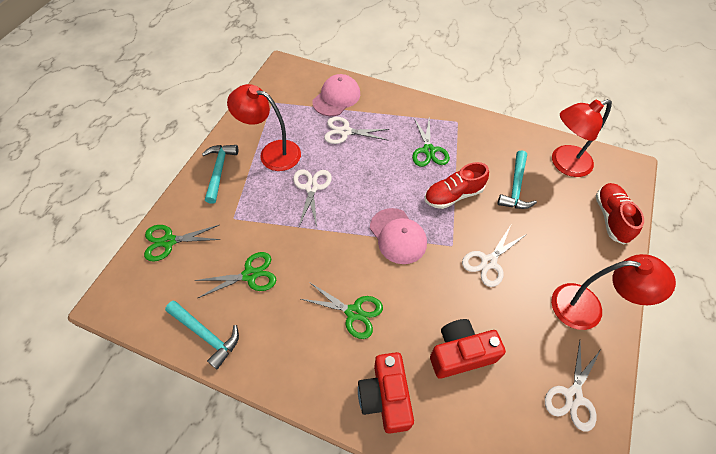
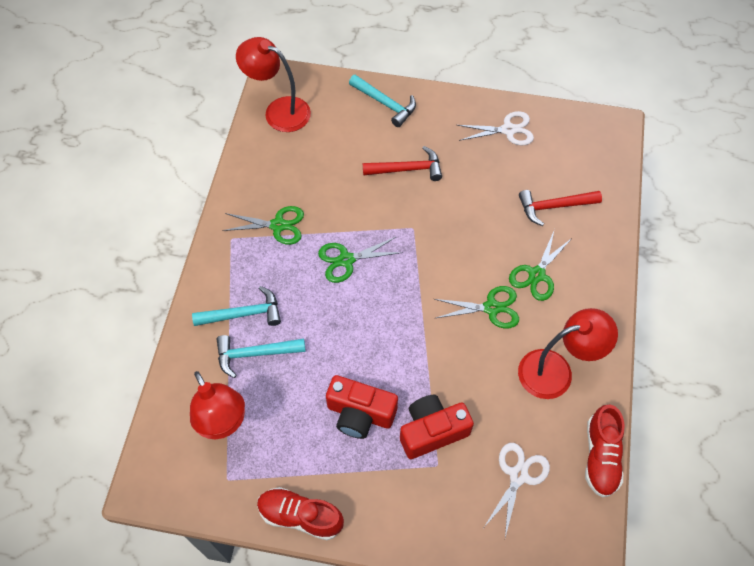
pink cap: [312,74,360,116] [370,208,427,264] = 2 -> none = 0
red hammer: none = 0 -> [363,146,442,181] [519,190,602,226] = 2
white scissors: [293,169,332,227] [324,117,389,144] [462,225,527,287] [545,341,601,432] = 4 -> [457,111,534,145] [484,443,550,538] = 2

